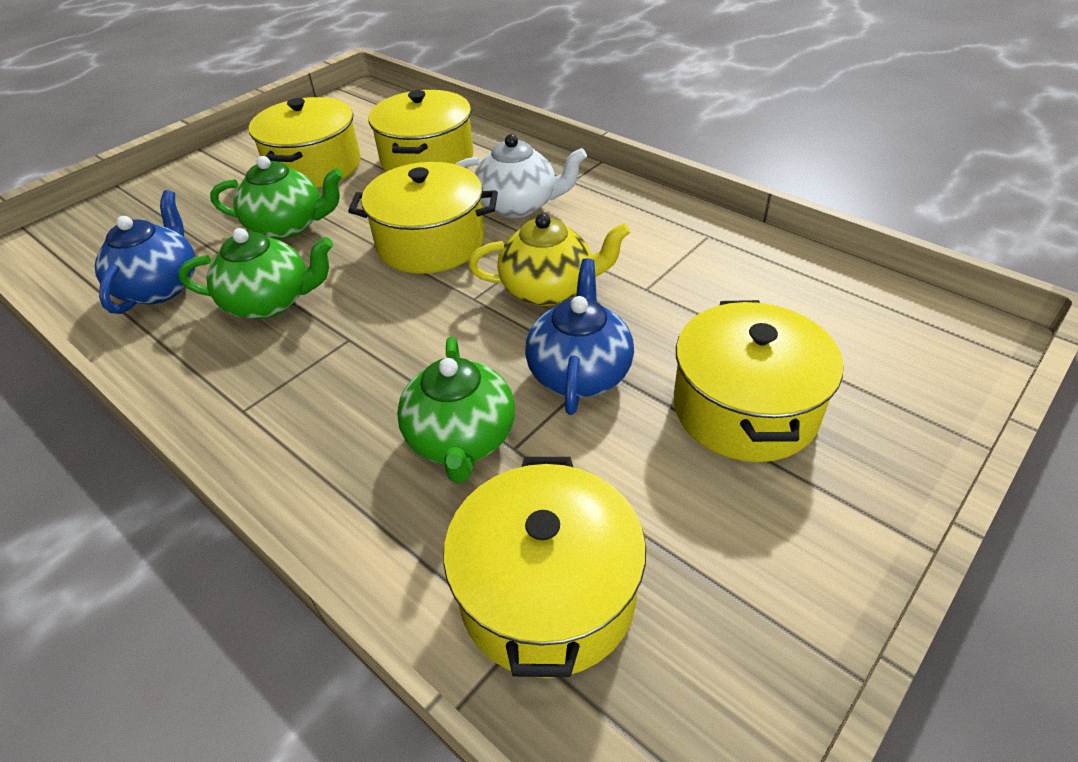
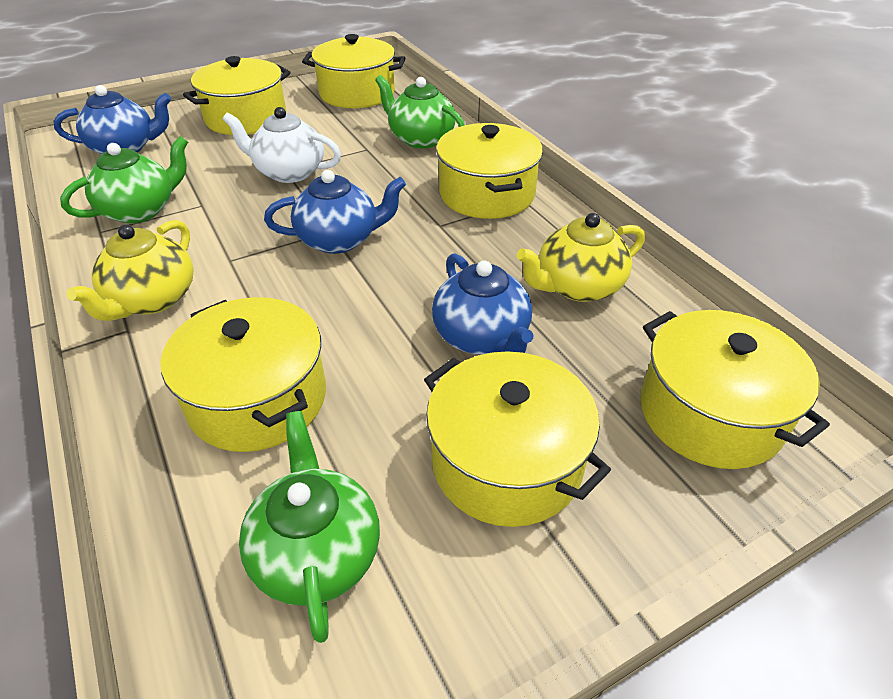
blue teapot: [95,190,195,314] [525,258,634,415] = 2 -> [53,85,171,154] [264,170,406,254] [432,253,533,355] = 3
yellow pot: [249,97,360,188] [348,162,498,274] [369,90,474,172] [443,457,646,678] [674,300,843,462] = 5 -> [161,297,326,452] [183,56,291,135] [302,34,405,108] [424,351,611,527] [436,123,543,219] [640,310,830,469] = 6
yellow teapot: [468,213,630,306] = 1 -> [67,220,193,321] [517,213,645,302] = 2

